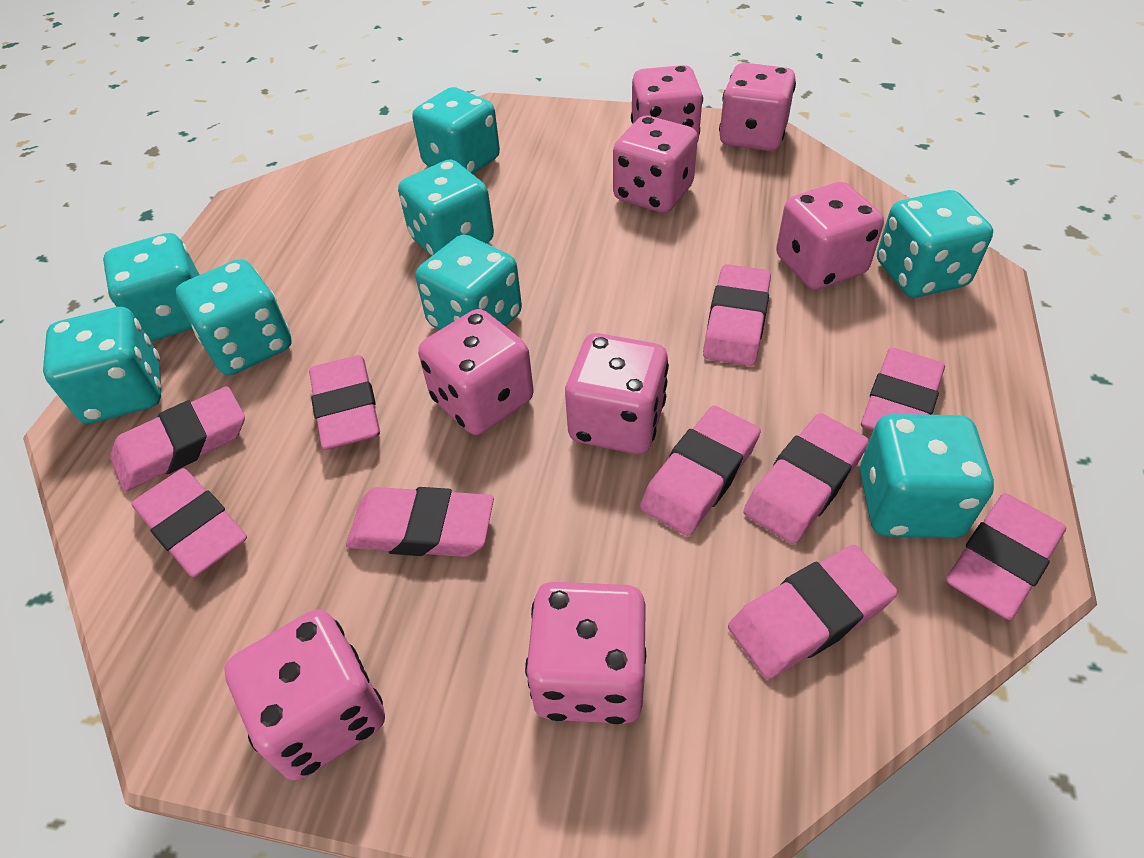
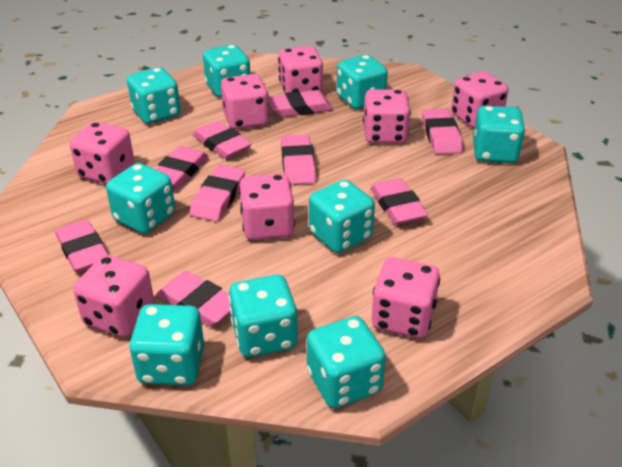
pink eraser: [110,386,245,492] [131,468,247,577] [309,355,380,449] [346,487,494,557] [640,406,761,536] [703,264,771,366] [728,545,898,679] [743,413,869,544] [861,348,945,431] [946,493,1066,620] = 10 -> [56,219,108,273] [155,146,208,188] [156,271,230,327] [190,165,245,221] [193,121,252,159] [268,90,333,117] [281,135,316,185] [370,178,428,225] [422,108,463,154] = 9
turquoise dice: [43,307,161,424] [103,233,199,342] [175,259,292,375] [398,159,494,256] [412,87,500,174] [416,235,522,330] [860,414,994,538] [877,190,993,298] = 8 -> [106,163,175,234] [127,67,181,124] [129,304,204,386] [203,45,250,97] [229,275,298,357] [307,316,386,408] [309,180,375,253] [337,55,388,109] [473,106,525,163] = 9

